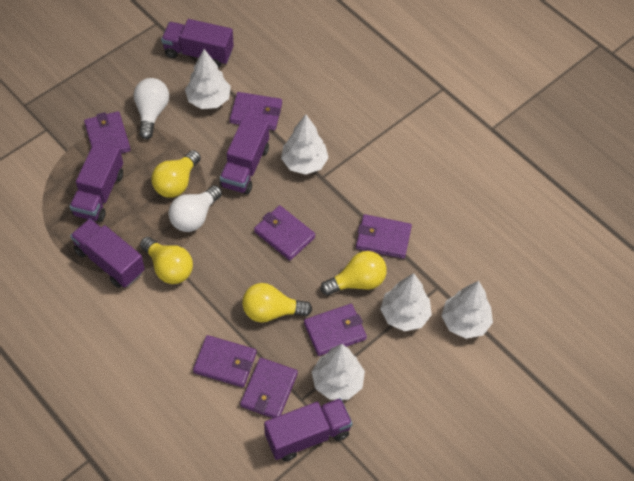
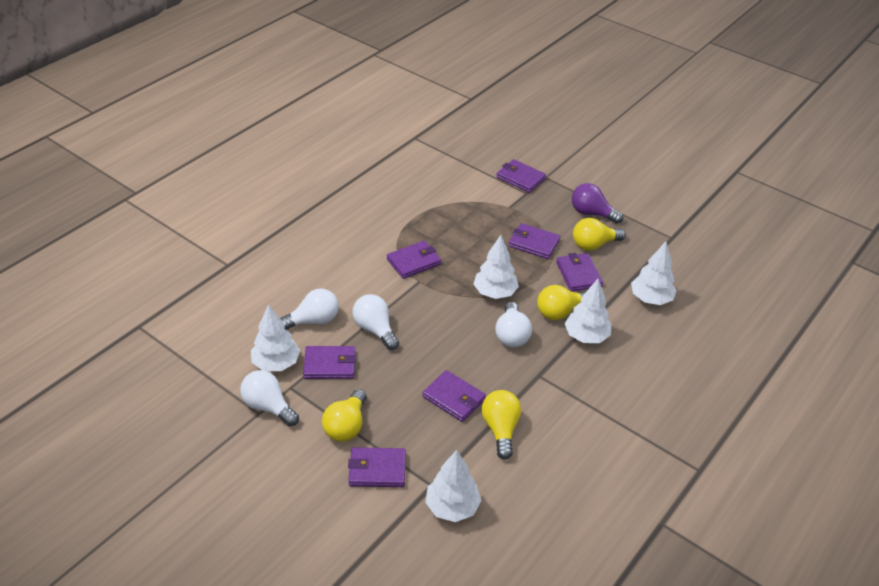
purple light bulb: none = 0 -> [572,183,623,224] = 1
purple truck: [69,142,123,222] [70,219,145,288] [161,19,234,68] [220,115,269,194] [264,398,353,461] = 5 -> none = 0
white light bulb: [134,78,169,139] [168,185,222,232] = 2 -> [240,370,299,426] [280,288,339,330] [352,294,399,350] [495,302,532,347] = 4

